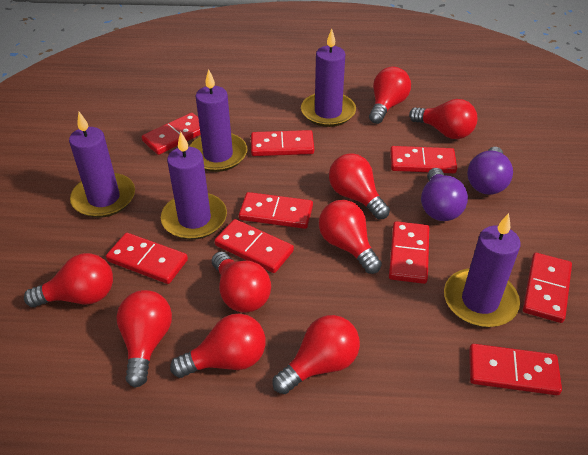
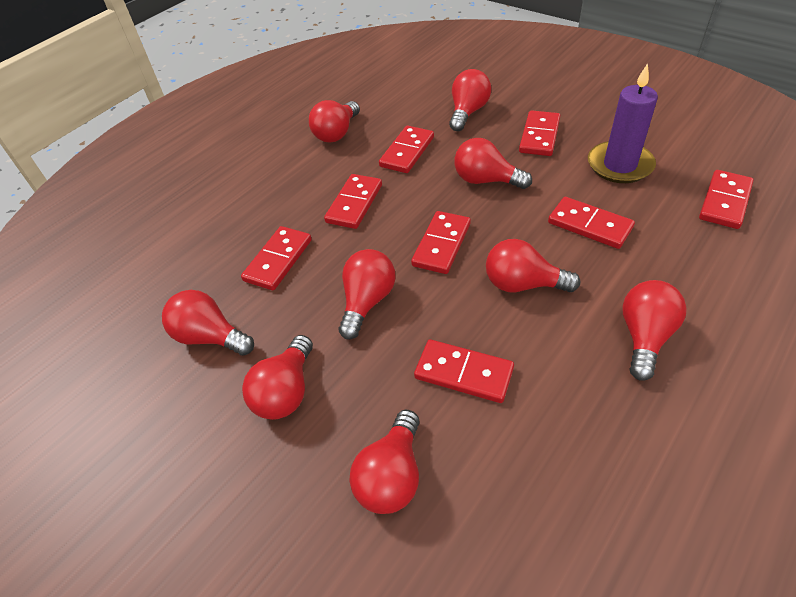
purple candle: [69,112,135,218] [161,132,227,240] [189,69,247,172] [301,29,356,127] [444,213,521,327] = 5 -> [588,63,658,183] = 1
purple light bulb: [421,168,468,221] [467,147,513,195] = 2 -> none = 0
red domino: [106,233,188,284] [142,113,201,155] [214,219,294,273] [239,192,313,229] [251,130,314,156] [389,221,429,284] [390,146,457,173] [469,344,562,395] [523,253,572,323] = 9 -> [241,226,312,290] [324,174,382,229] [379,126,434,173] [411,211,471,274] [414,339,514,403] [519,110,560,156] [548,197,635,249] [699,170,754,229] = 8

